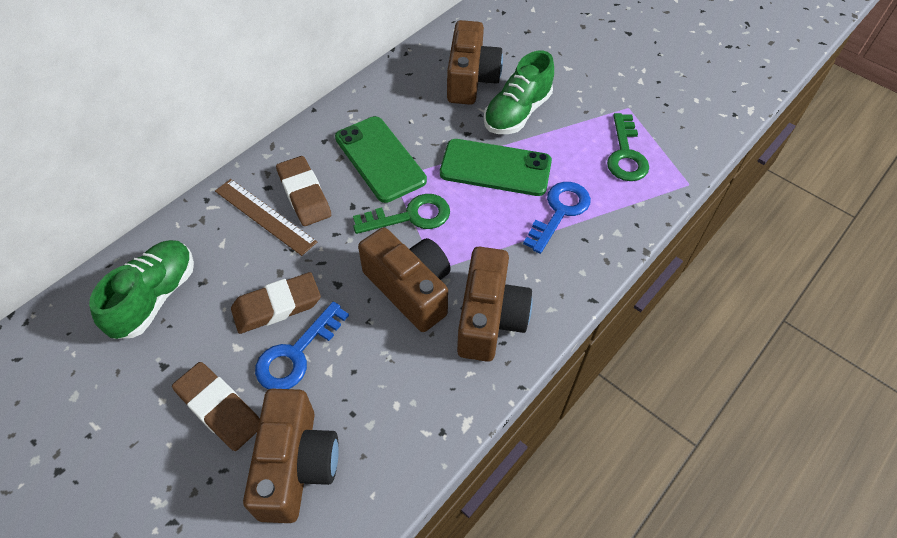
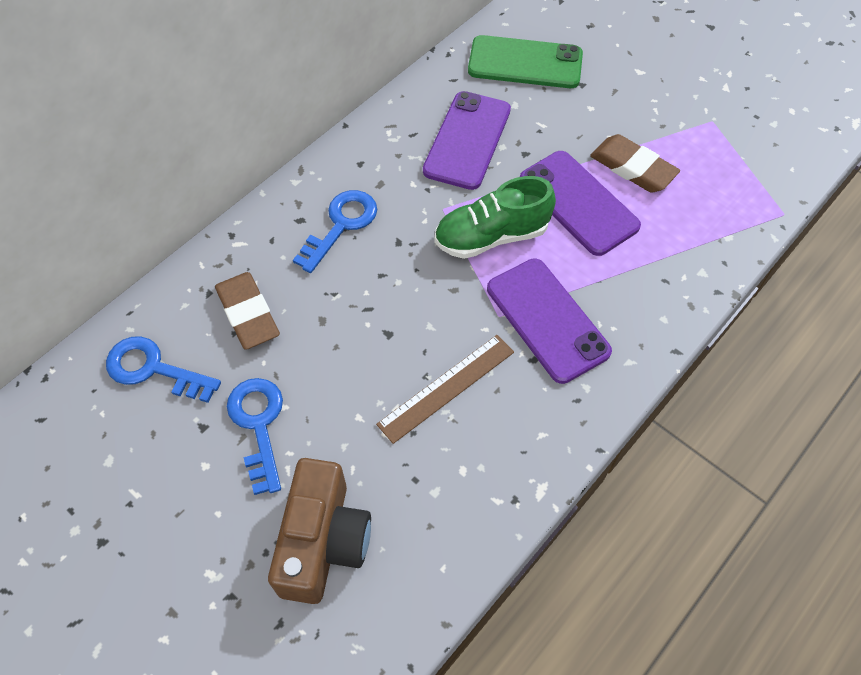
blue key: [255,302,349,389] [523,182,591,254] = 2 -> [106,336,221,403] [227,378,283,495] [293,190,377,273] = 3
brown camera: [243,388,339,523] [358,227,451,332] [447,20,503,105] [457,246,532,362] = 4 -> [268,458,371,604] = 1
brown eraser: [172,362,260,451] [231,272,321,334] [276,156,331,226] = 3 -> [215,272,280,350] [590,134,680,193] = 2
green key: [353,194,450,234] [607,113,649,181] = 2 -> none = 0
green phone: [335,116,427,203] [440,139,552,196] = 2 -> [468,35,583,88] = 1
green shoe: [89,240,194,339] [484,51,554,134] = 2 -> [435,176,556,259] = 1
purple phone: none = 0 -> [423,91,511,190] [487,259,612,384] [520,151,641,256] = 3

